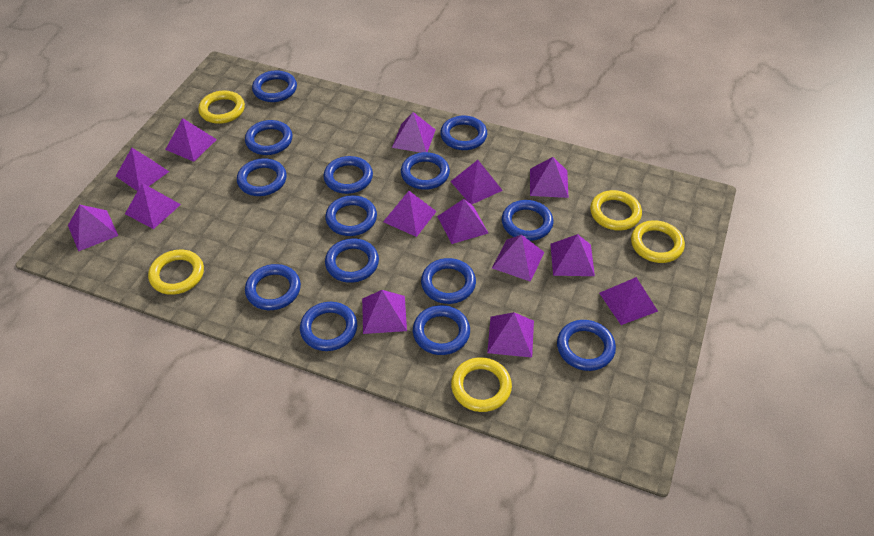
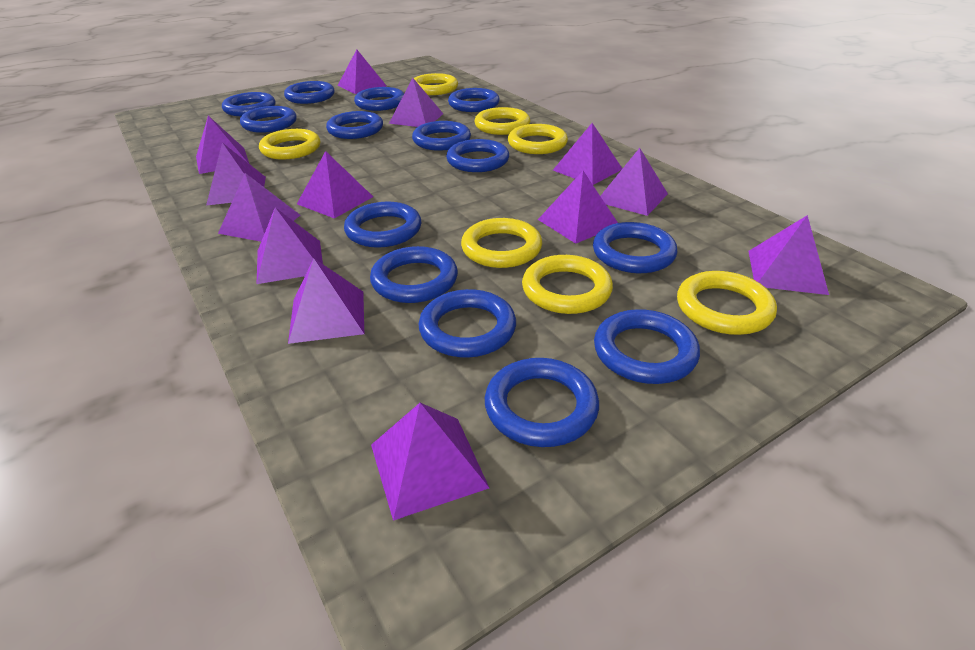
purple pyramid: [68,205,118,251] [116,148,169,191] [125,183,181,229] [165,118,217,162] [362,290,407,334] [383,191,437,237] [392,112,435,153] [437,199,488,244] [450,160,503,204] [487,312,534,358] [492,235,544,282] [530,157,568,198] [551,234,595,276] [599,277,658,325] = 14 -> [196,116,249,174] [206,143,266,205] [218,173,300,242] [257,207,323,284] [288,258,364,344] [297,151,373,219] [338,49,386,94] [371,403,489,521] [389,78,443,127] [538,171,618,244] [553,123,622,185] [601,148,668,216] [748,215,829,295] = 13
yellow ring: [148,250,204,295] [198,90,245,124] [451,357,512,412] [590,190,642,230] [631,220,685,263] = 5 -> [259,129,320,160] [414,73,458,95] [461,218,542,268] [474,107,531,135] [508,124,568,154] [522,255,613,314] [677,271,777,335] = 7

